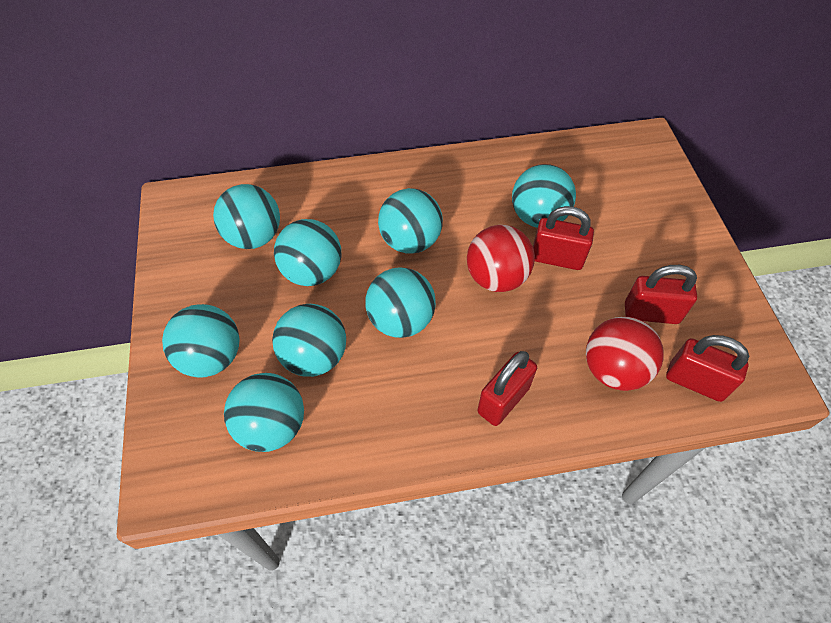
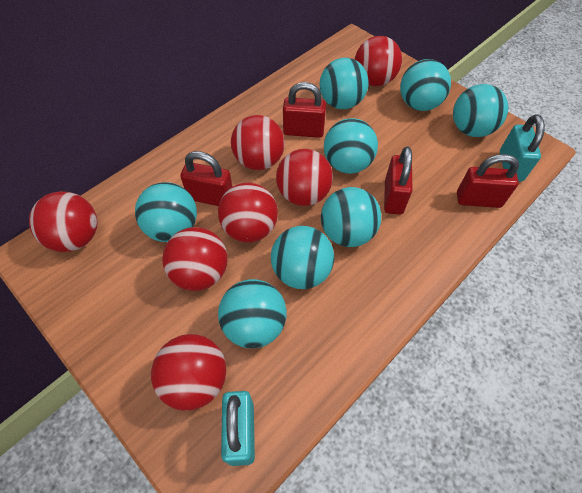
red ball: [467,225,535,292] [586,317,664,391] = 2 -> [29,191,97,252] [151,334,226,411] [162,227,227,291] [218,183,278,243] [231,115,285,170] [276,149,333,206] [355,36,402,86] = 7
turquoise padlock: none = 0 -> [221,391,255,466] [500,115,545,182] = 2

